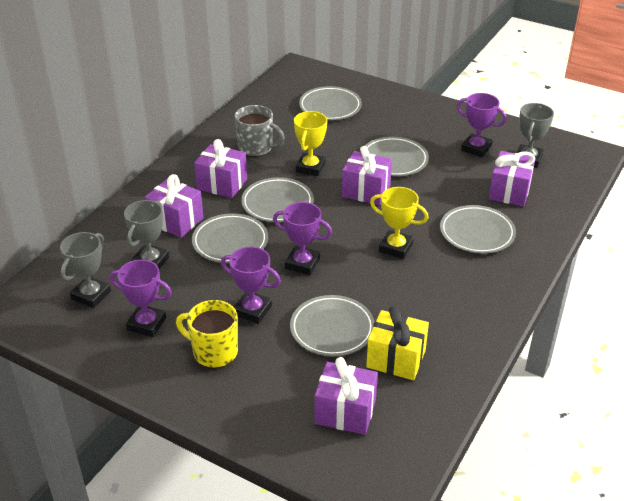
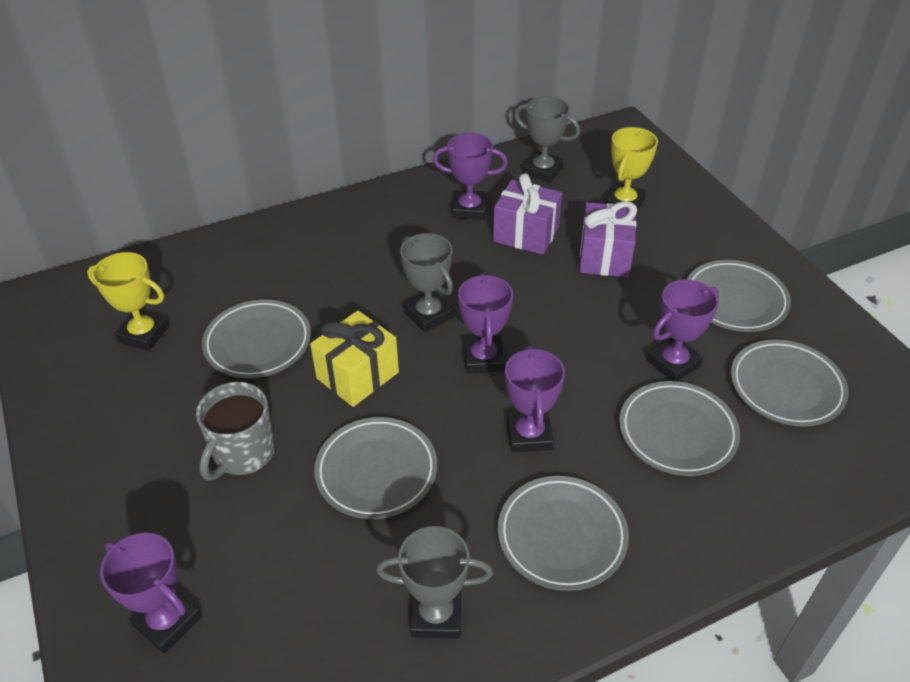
purple gift: [145,174,204,238] [194,139,247,198] [314,357,378,435] [342,146,392,205] [489,151,536,206] = 5 -> [493,173,562,255] [579,201,637,277] = 2
purple trophy: [110,260,172,337] [221,246,281,324] [273,202,332,275] [457,93,507,157] = 4 -> [100,533,201,653] [433,133,508,220] [458,273,513,373] [505,346,565,452] [647,279,719,381] = 5
yellow mug: [176,300,238,368] = 1 -> none = 0

